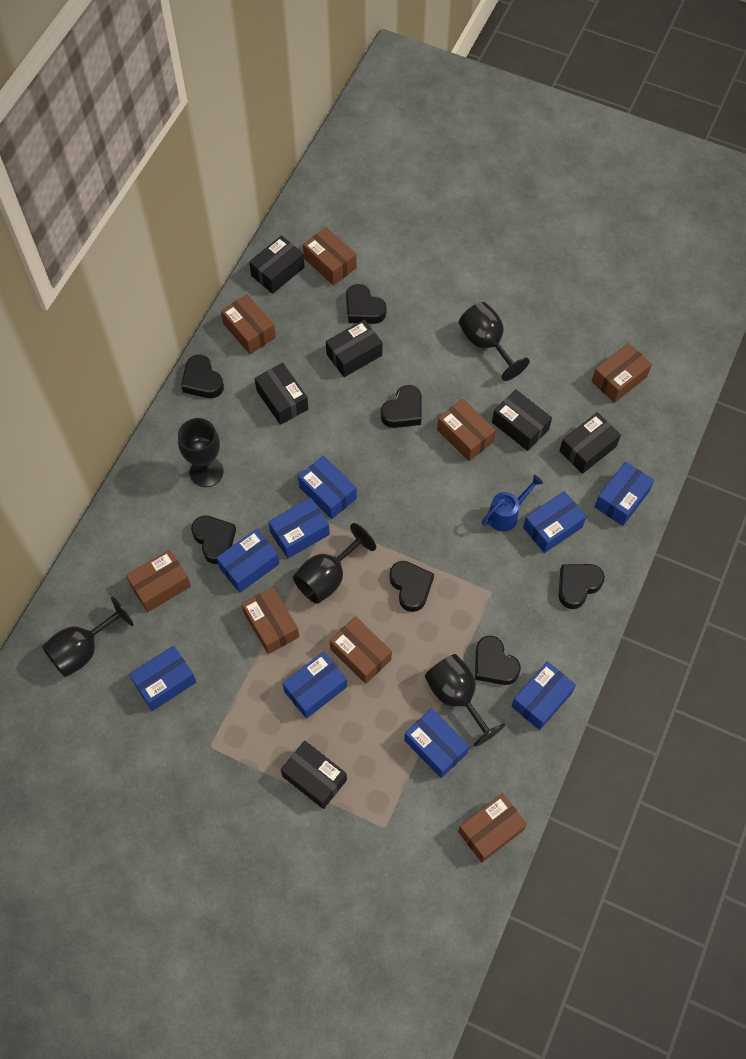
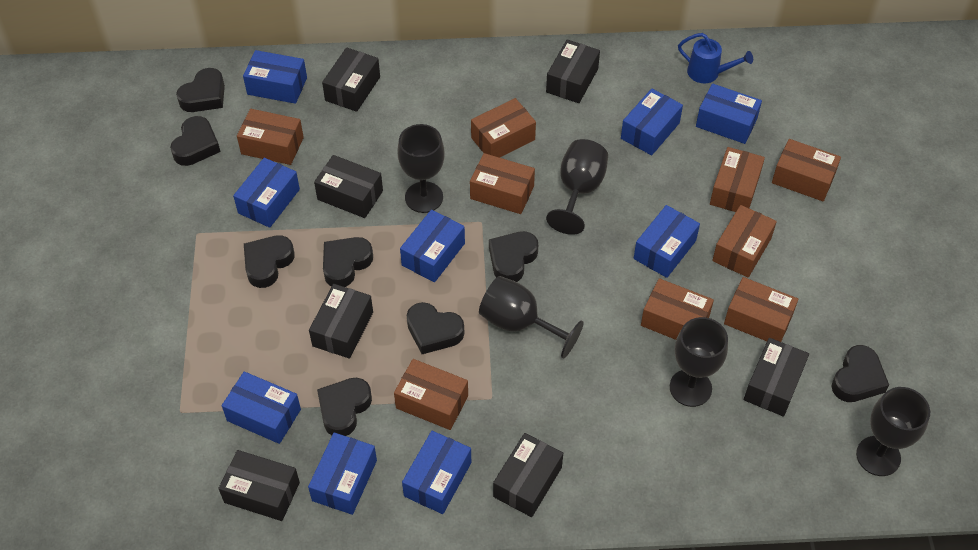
black box: [249,235,305,294] [255,363,308,425] [281,741,347,809] [326,320,383,377] [492,389,552,451] [559,412,621,474] = 6 -> [218,450,300,521] [309,284,373,359] [314,155,383,218] [322,47,380,112] [493,433,563,517] [546,40,600,103] [744,338,809,417] = 7
black heart: [181,355,224,398] [191,516,236,564] [346,284,386,324] [381,385,421,428] [389,561,434,612] [475,636,521,685] [558,564,605,609] = 7 -> [170,116,220,166] [176,68,225,112] [244,235,295,288] [317,378,372,436] [323,237,373,287] [407,302,464,354] [489,231,538,282] [831,345,889,402] = 8
brown box: [126,550,191,612] [221,294,276,354] [242,587,299,654] [303,227,357,285] [330,616,392,684] [437,399,496,461] [458,793,527,863] [592,343,652,403] = 8 -> [237,109,304,165] [394,359,468,430] [470,153,535,214] [471,98,536,158] [641,278,714,340] [710,147,765,212] [712,205,777,278] [724,277,798,342] [772,139,841,201] = 9

